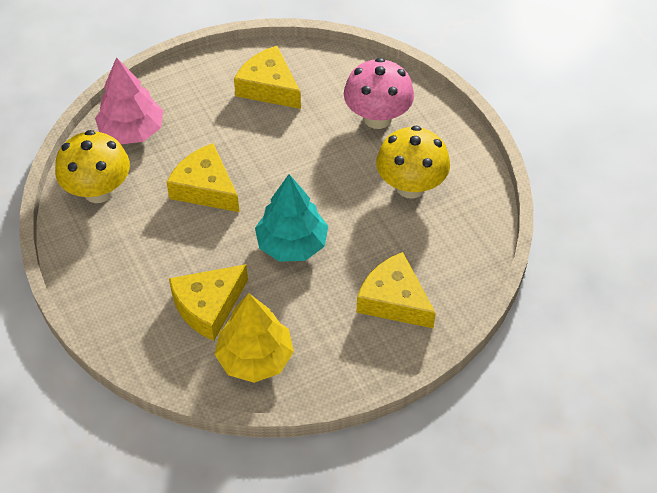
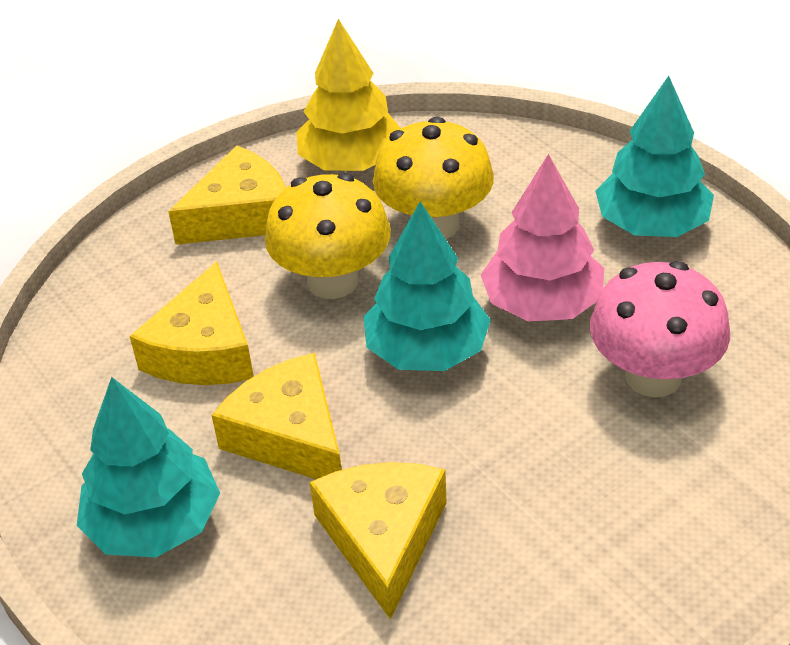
turquoise tree: [255,174,328,262] = 1 -> [77,377,220,558] [363,202,491,371] [596,76,714,237] = 3

